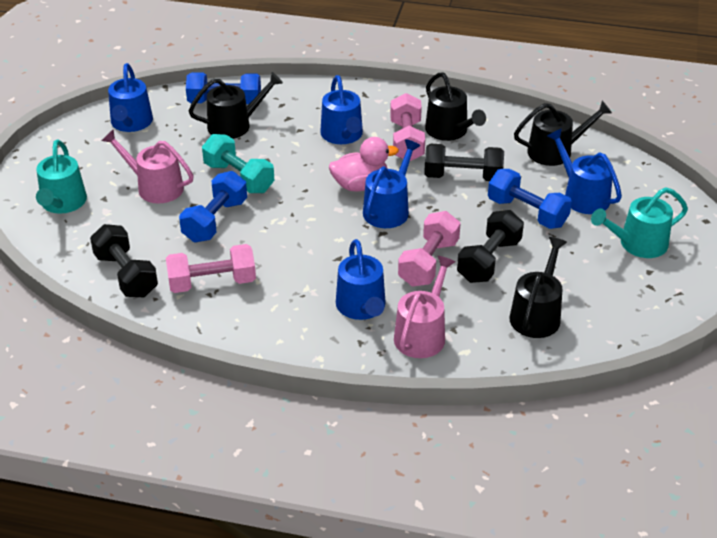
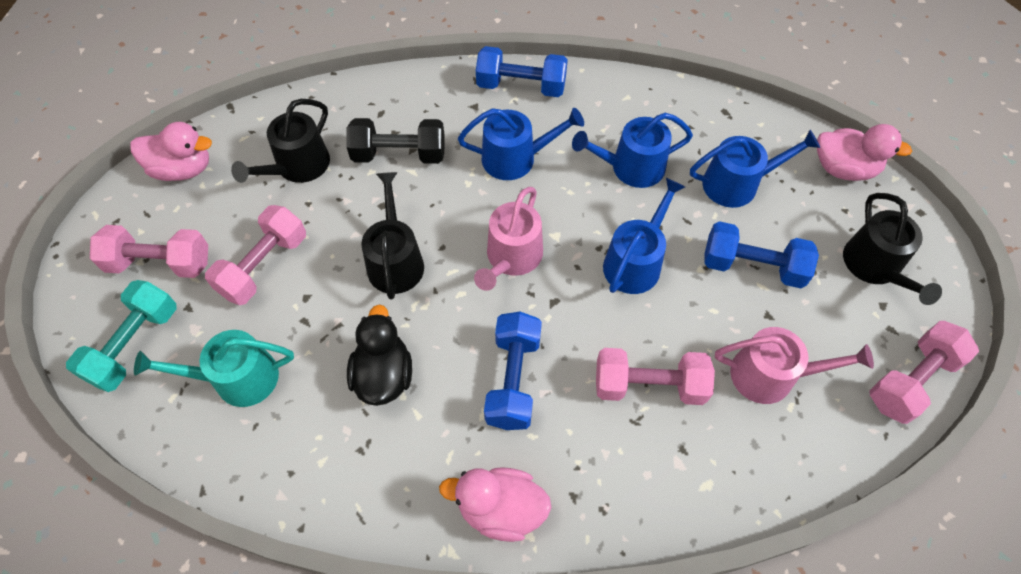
black duck: none = 0 -> [347,304,412,406] = 1
black dumbbell: [90,224,158,297] [424,143,504,181] [457,210,524,283] = 3 -> [346,118,445,164] = 1
black watering can: [189,72,283,139] [425,73,486,141] [509,237,567,338] [514,101,612,166] = 4 -> [231,99,330,183] [361,172,424,300] [843,193,942,305] = 3
blue watering can: [108,63,153,132] [320,75,363,144] [336,239,386,320] [363,139,420,228] [547,128,622,214] = 5 -> [458,108,584,180] [572,113,693,188] [603,178,685,294] [690,130,820,208] = 4
pink duck: [329,137,399,192] = 1 -> [130,122,212,181] [439,467,551,542] [817,124,912,181] = 3
pink dumbbell: [166,244,256,293] [390,93,425,161] [398,211,461,287] = 3 -> [90,225,208,278] [205,205,306,305] [596,348,715,405] [869,321,979,424] = 4
turquoise watering can: [36,140,87,214] [591,187,688,258] = 2 -> [134,330,294,407] = 1

